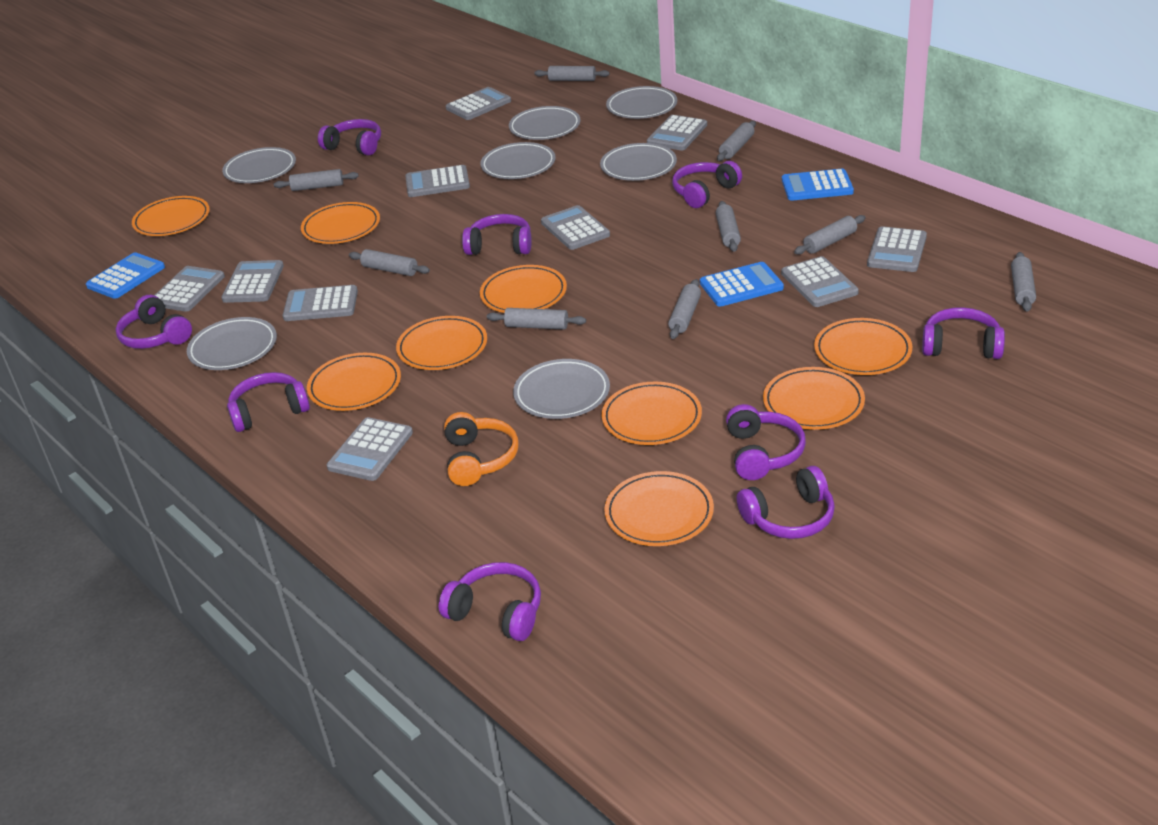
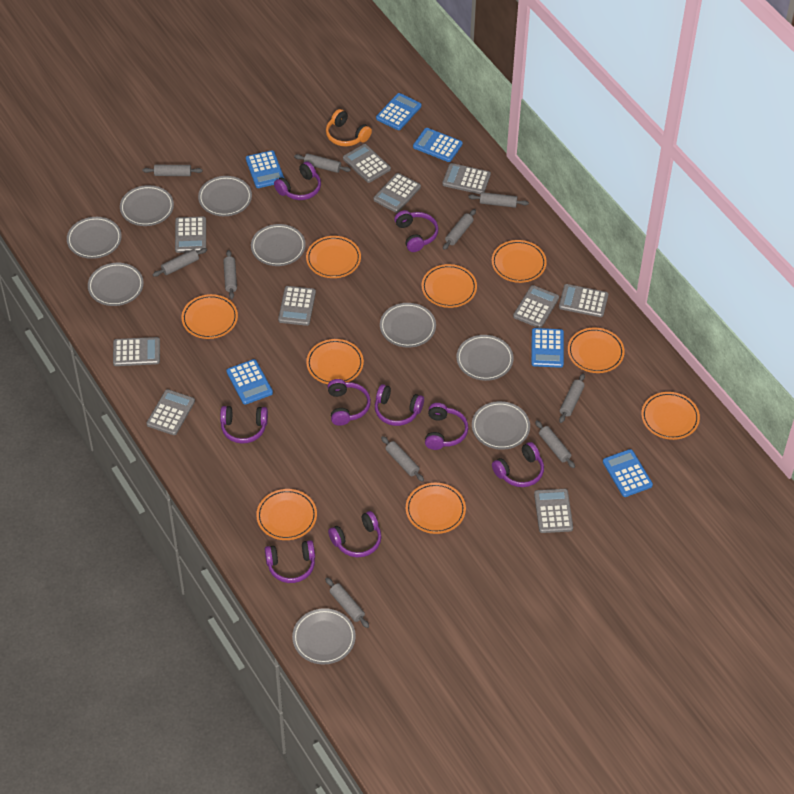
blue calculator: [86,252,165,299] [700,262,784,307] [782,169,854,200] = 3 -> [226,359,273,405] [246,150,284,188] [376,93,422,130] [413,128,463,162] [531,328,564,368] [603,449,653,497] = 6
grey plate: [187,317,277,370] [222,147,296,183] [481,142,556,179] [509,106,580,140] [513,359,610,419] [600,143,677,181] [606,86,677,119] = 7 -> [67,217,122,259] [88,263,144,306] [120,185,174,226] [198,176,252,216] [251,224,306,266] [292,608,356,664] [380,303,436,348] [456,335,514,381] [472,401,530,450] = 9
grey rolling pin: [274,169,359,191] [349,249,430,276] [487,308,586,330] [534,66,610,81] [668,279,701,339] [716,201,741,252] [717,121,756,161] [794,215,866,255] [1011,252,1036,312] = 9 -> [143,165,203,176] [153,248,207,277] [223,250,237,299] [294,153,351,173] [325,577,369,628] [381,436,424,482] [443,209,476,250] [469,192,529,208] [535,420,575,468] [559,373,585,423] = 10

